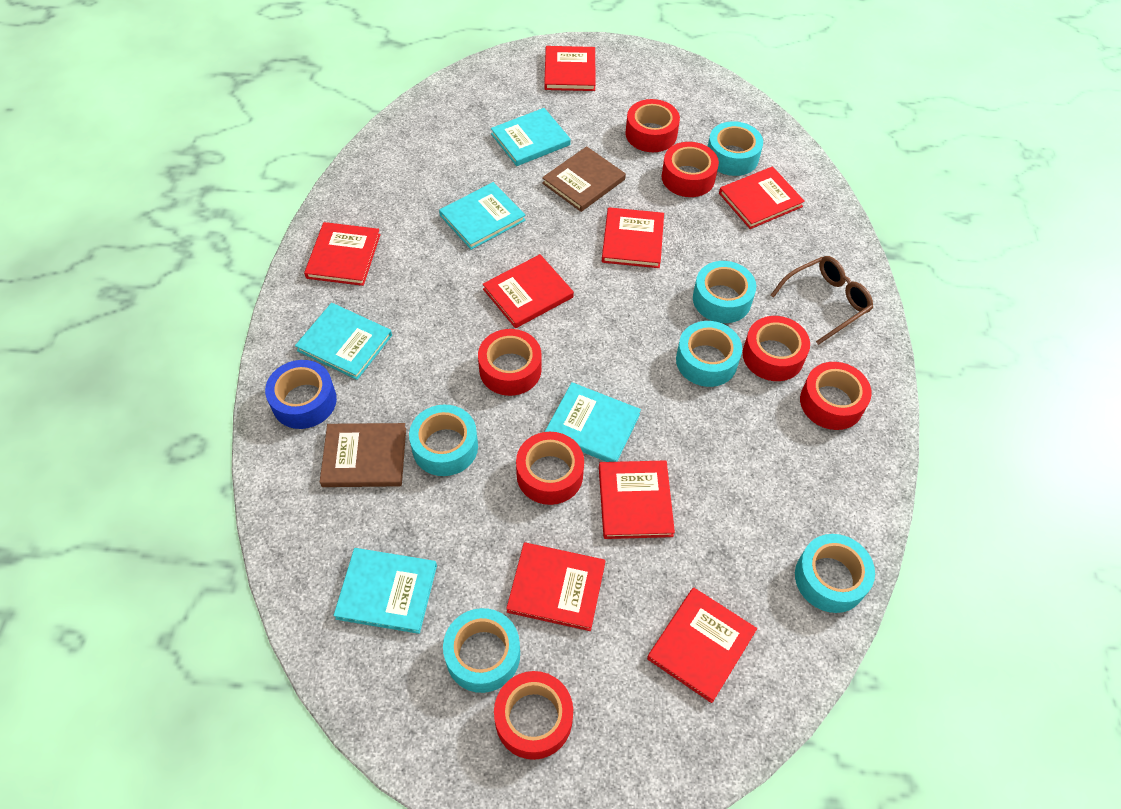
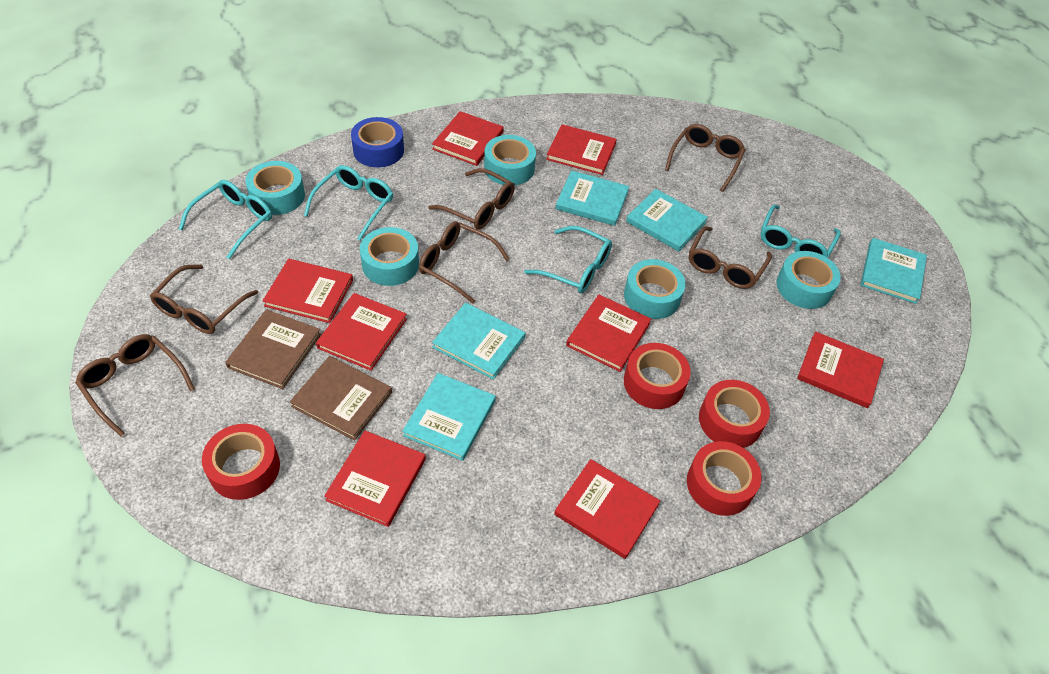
brown glasses: [771,256,873,345] = 1 -> [75,334,195,436] [150,265,258,334] [419,221,509,303] [428,168,515,230] [665,124,745,192] [689,226,772,289] = 6
red tape: [478,329,542,396] [494,671,573,760] [516,432,584,505] [625,99,680,152] [662,142,719,197] [743,316,810,381] [800,362,872,430] = 7 -> [202,424,280,500] [624,343,691,409] [687,441,761,516] [699,380,770,448] = 4
turquoise glasses: none = 0 -> [179,180,272,259] [304,165,393,240] [524,226,612,293] [761,205,841,257] = 4
turquoise tape: [409,405,478,476] [443,608,520,693] [676,321,742,387] [693,261,756,323] [708,121,763,176] [795,534,875,613] = 6 -> [245,161,305,215] [360,227,419,286] [484,135,536,185] [624,259,686,319] [776,251,841,309] = 5

